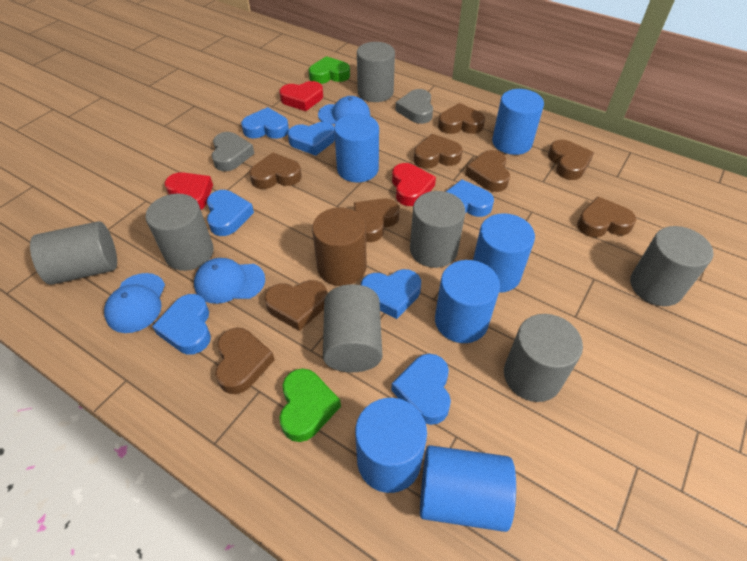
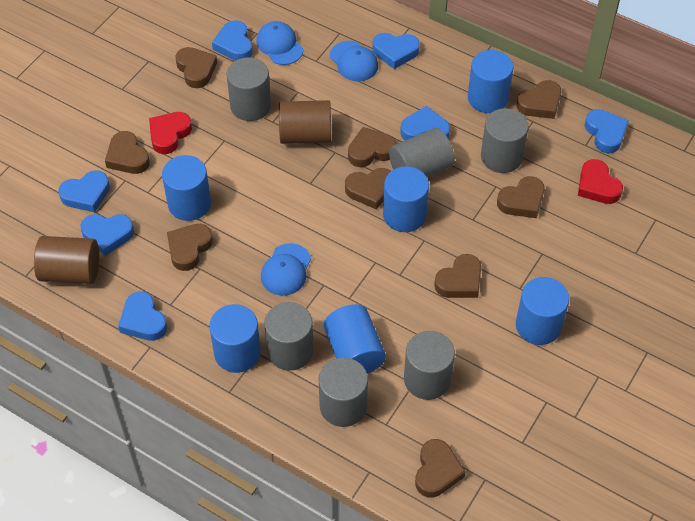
brown cylinder: [312,208,367,286] = 1 -> [34,236,99,284] [279,100,331,144] = 2
green heart: [279,368,341,442] [309,56,350,84] = 2 -> none = 0
grey cylinder: [30,221,117,285] [145,193,214,271] [323,284,382,372] [357,42,395,102] [410,191,465,268] [504,314,583,402] [630,226,713,306] = 7 -> [227,57,271,121] [264,302,314,371] [319,358,368,427] [389,128,454,178] [404,331,455,400] [481,108,529,173] = 6
grey heart: [212,132,255,171] [395,89,433,124] = 2 -> none = 0
red heart: [164,172,213,210] [279,81,323,111] [392,163,436,206] = 3 -> [149,112,192,154] [578,159,623,204] = 2

